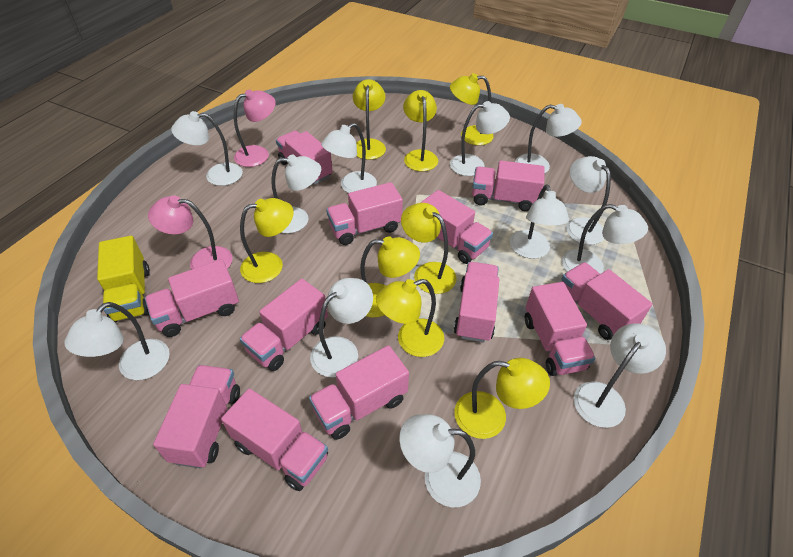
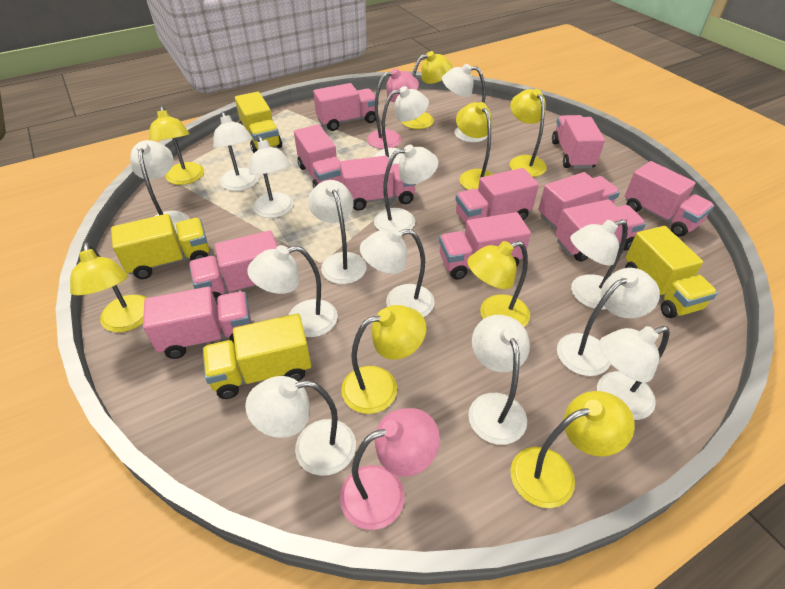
pink truck: [145,259,239,337] [153,365,240,468] [221,388,328,491] [240,279,328,371] [276,131,333,185] [309,345,409,440] [326,182,403,245] [420,190,493,264] [454,262,499,343] [472,161,545,211] [525,282,595,376] [561,262,652,340] = 12 -> [143,287,251,359] [189,230,277,304] [294,124,341,189] [313,83,376,131] [340,156,416,211] [439,212,531,279] [455,168,539,224] [538,172,620,229] [552,115,605,169] [556,199,646,262] [625,161,714,237] = 11
white lamp: [64,302,170,380] [171,111,243,186] [271,154,321,234] [310,278,373,377] [321,123,377,193] [399,414,481,507] [450,101,510,176] [510,184,569,259] [515,104,582,174] [562,204,648,274] [566,156,611,245] [574,323,666,428] = 12 -> [130,140,189,235] [213,111,259,191] [245,376,356,476] [247,245,338,337] [249,136,294,218] [308,180,367,284] [360,227,435,317] [374,86,429,165] [374,145,438,231] [442,64,487,142] [468,315,530,445] [557,268,660,376] [570,220,628,309] [597,326,670,420] = 14
yellow truck: [97,236,150,323] = 1 -> [111,214,209,279] [203,313,311,399] [235,92,282,153] [625,226,717,318] = 4

